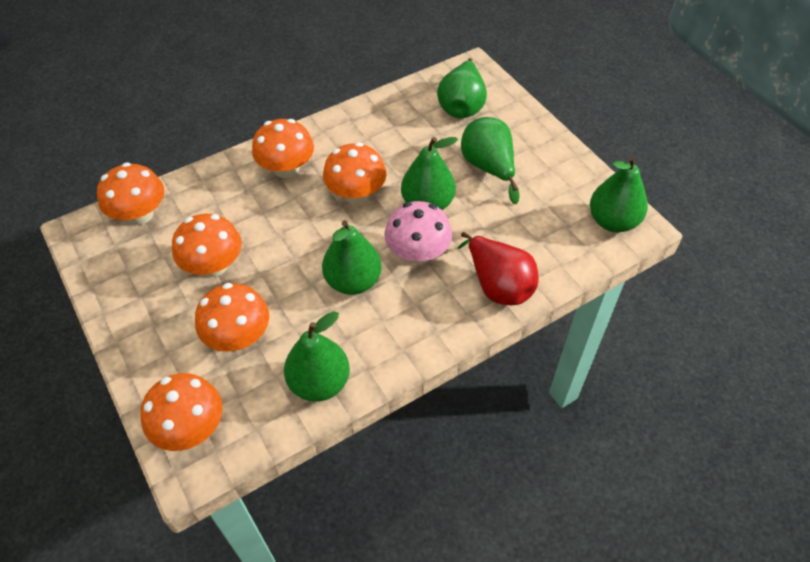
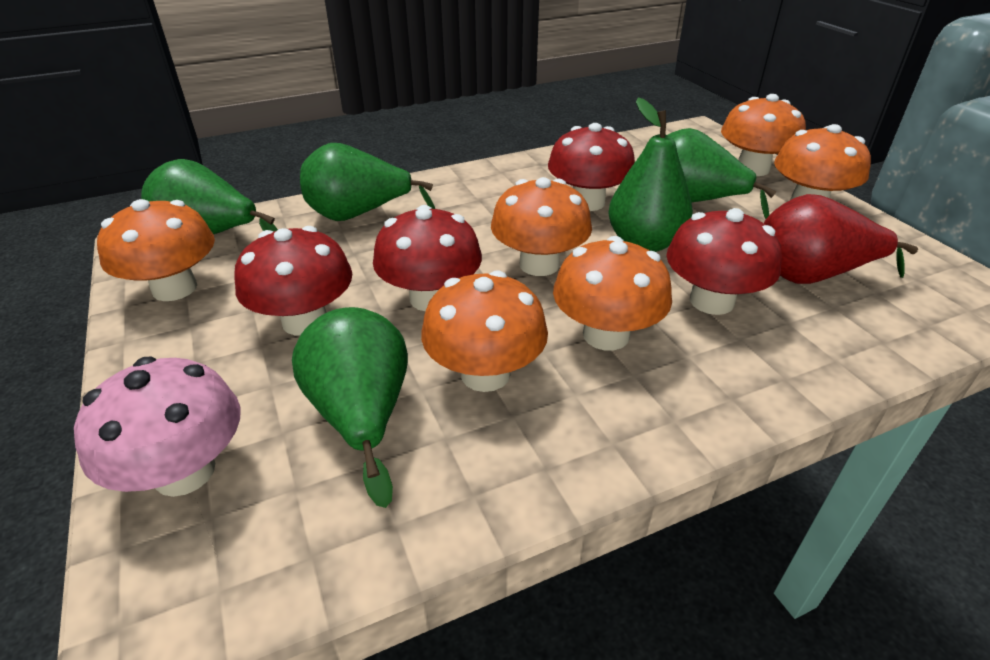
green pear: [284,311,350,402] [322,220,382,295] [401,137,458,210] [437,58,487,118] [461,117,520,204] [590,156,648,232] = 6 -> [141,159,278,234] [292,307,408,508] [300,143,435,221] [608,98,693,252] [668,128,776,219] = 5
red mushroom: none = 0 -> [235,226,352,336] [373,205,482,311] [548,123,635,211] [666,208,782,315] = 4

